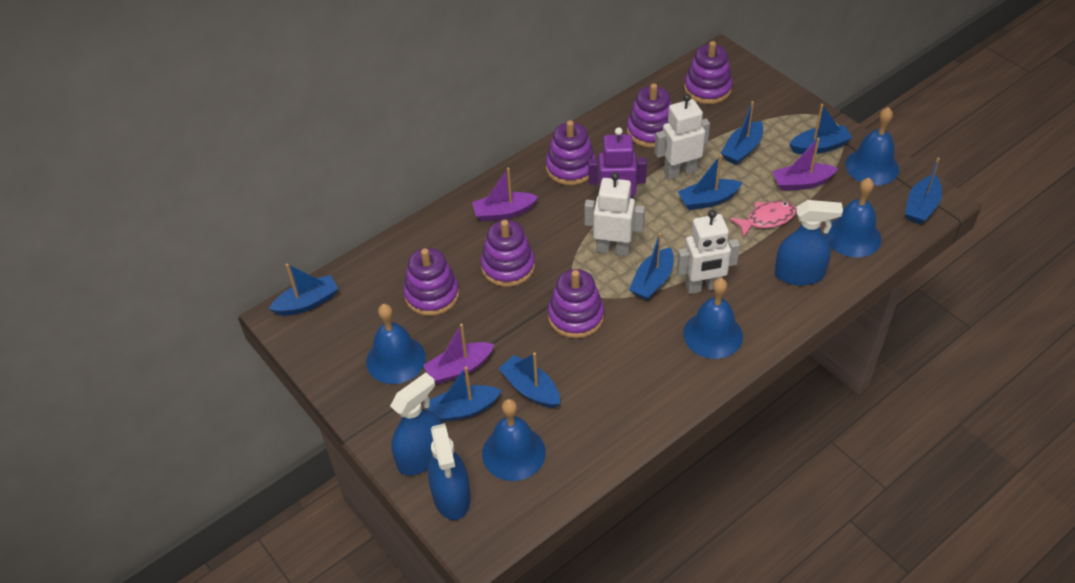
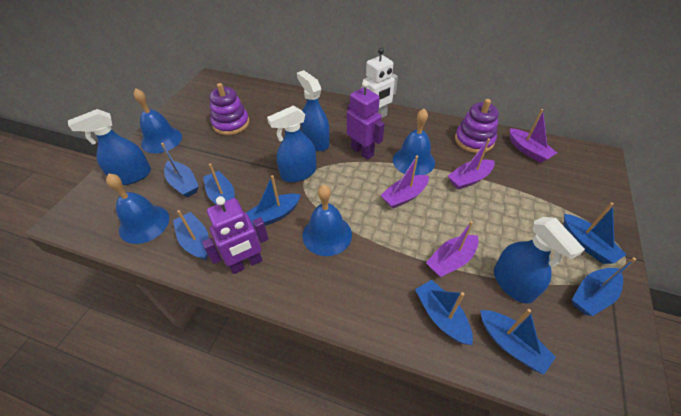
blue bell: [366,304,426,384] [482,399,545,481] [683,278,743,359] [825,178,881,257] [846,107,899,185] = 5 -> [106,173,169,244] [134,89,182,154] [303,185,352,256] [393,109,435,176] = 4
blue spray bottle: [390,373,442,476] [428,423,471,520] [775,200,843,286] = 3 -> [68,109,151,185] [267,106,316,182] [297,70,330,151] [494,217,585,304] = 4
pink fish: [730,201,796,238] = 1 -> none = 0
purple boat: [423,324,494,384] [472,168,538,222] [772,138,838,191] = 3 -> [381,156,429,209] [426,221,479,277] [448,138,495,190] [510,109,557,163] = 4
purple robot: [589,127,647,198] = 1 -> [202,196,269,274] [347,81,385,160] = 2
purple stacking toy: [403,248,459,316] [481,220,535,287] [546,120,596,185] [548,269,604,338] [627,83,672,148] [684,41,733,104] = 6 -> [209,83,250,135] [455,99,499,153] = 2
white robot: [584,172,645,256] [654,94,710,180] [676,210,740,294] = 3 -> [362,48,398,118] = 1

